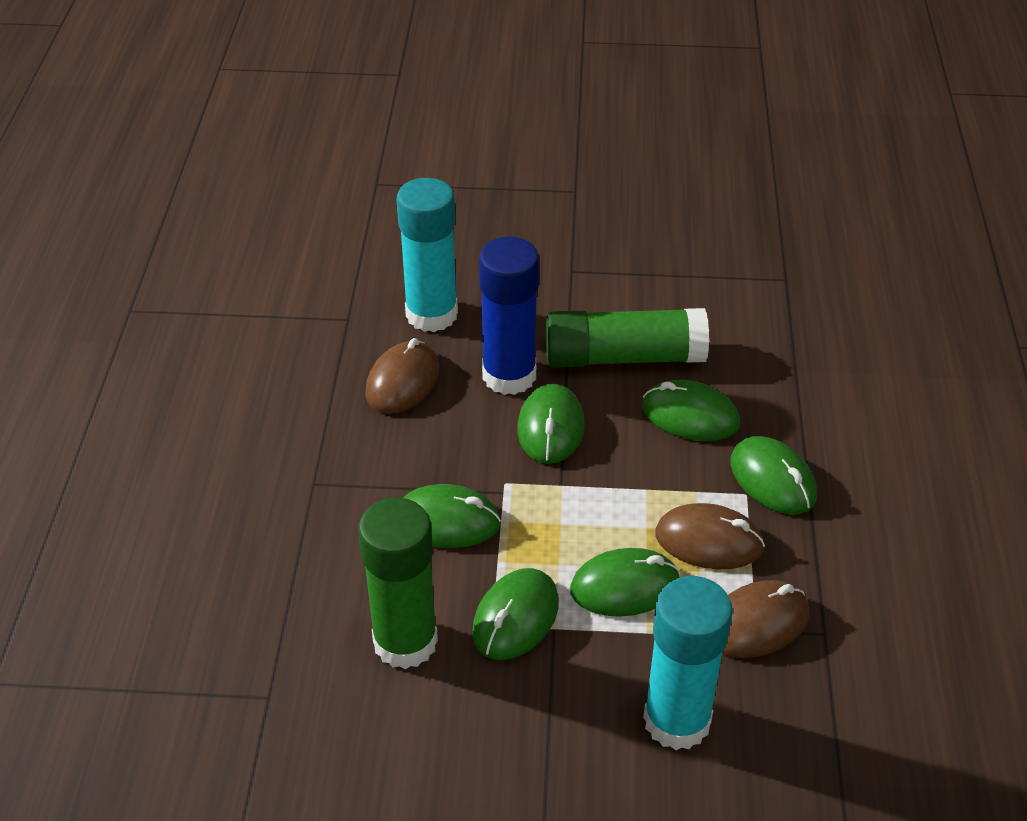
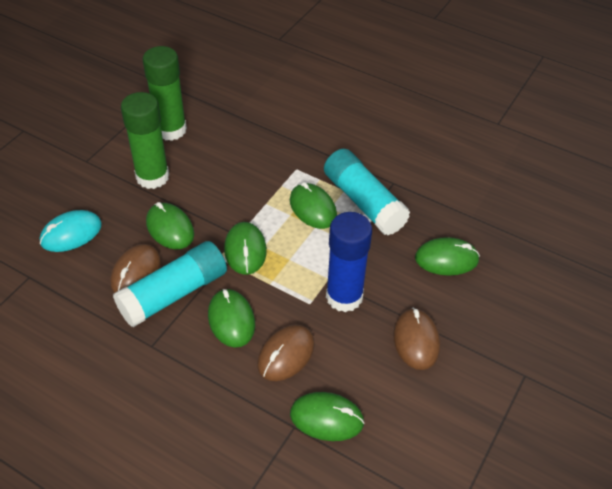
turquoise mouse: none = 0 -> [40,210,102,252] = 1

